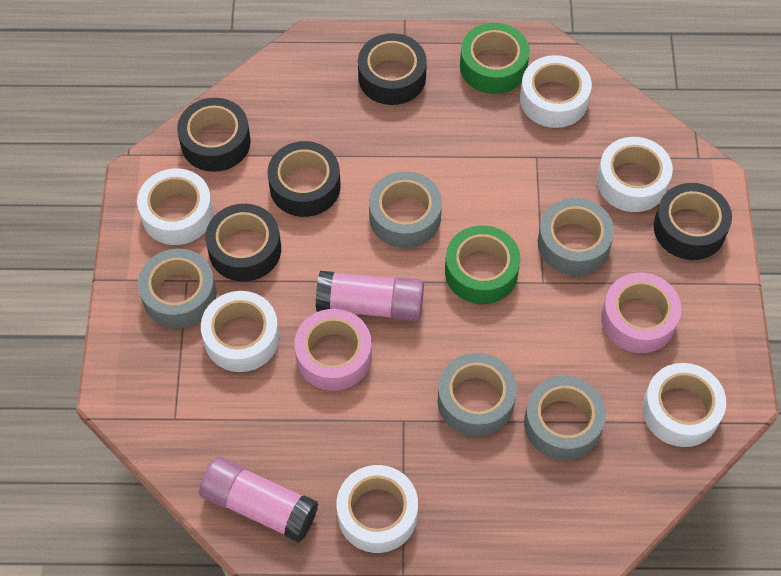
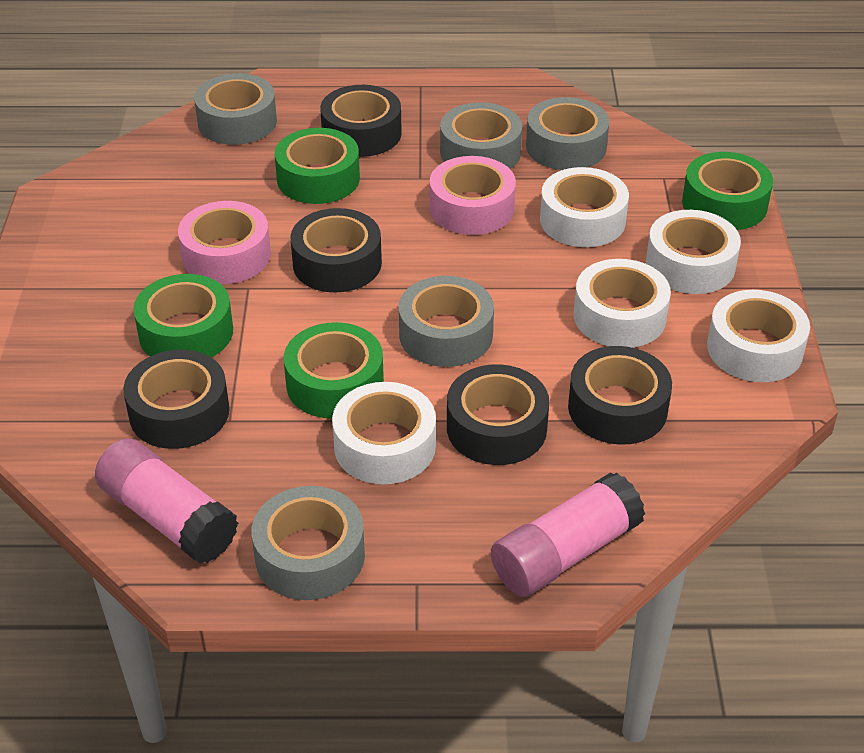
green tape: [445,225,521,304] [460,23,530,94] = 2 -> [133,274,233,357] [275,128,360,204] [284,322,384,419] [682,152,773,230] = 4
white tape: [137,168,213,245] [201,291,279,372] [336,465,418,553] [520,55,592,128] [597,137,673,212] [642,363,726,447] = 6 -> [332,382,436,484] [540,167,629,247] [574,259,671,348] [646,210,741,294] [707,290,810,382] = 5

